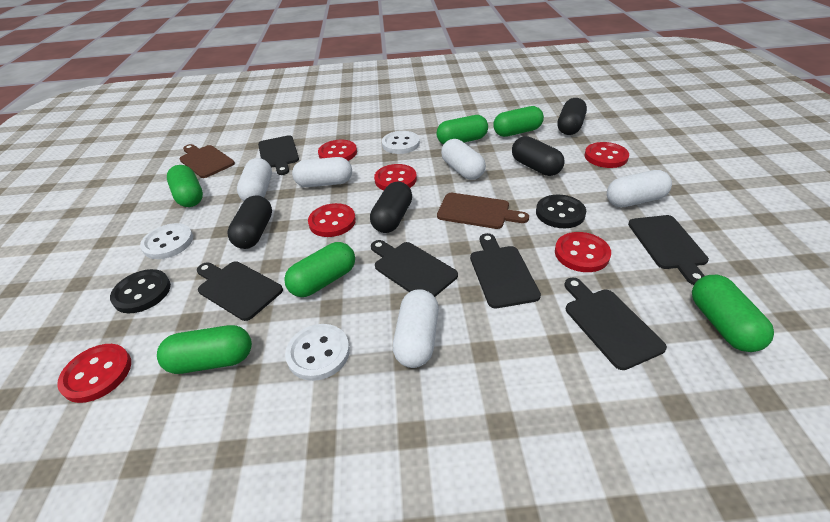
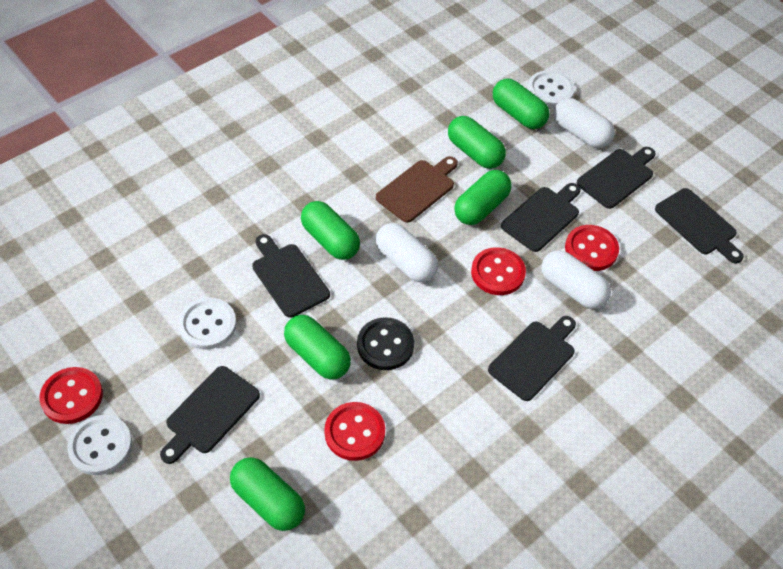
black button: [110,269,171,313] [536,195,586,228] = 2 -> [357,317,414,370] = 1
black capsule: [227,195,272,249] [370,182,412,233] [512,136,565,176] [558,98,587,135] = 4 -> none = 0
brown cutting board: [179,144,235,178] [437,193,529,229] = 2 -> [376,156,458,223] = 1
red button: [57,344,131,403] [308,203,356,237] [318,140,357,161] [374,164,417,190] [555,232,611,272] [584,142,629,168] = 6 -> [39,367,103,424] [324,402,385,461] [471,247,526,295] [565,225,619,271] = 4
white capsule: [237,158,272,201] [292,157,352,187] [393,289,439,368] [441,139,486,180] [607,170,672,207] = 5 -> [376,223,438,282] [541,250,611,309] [554,98,615,148] = 3

